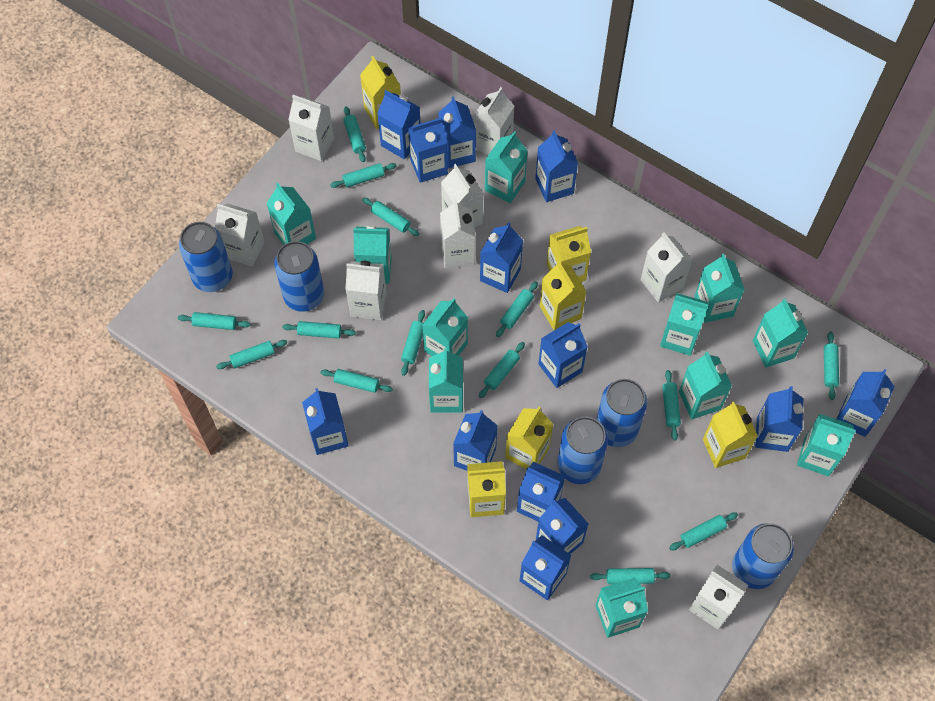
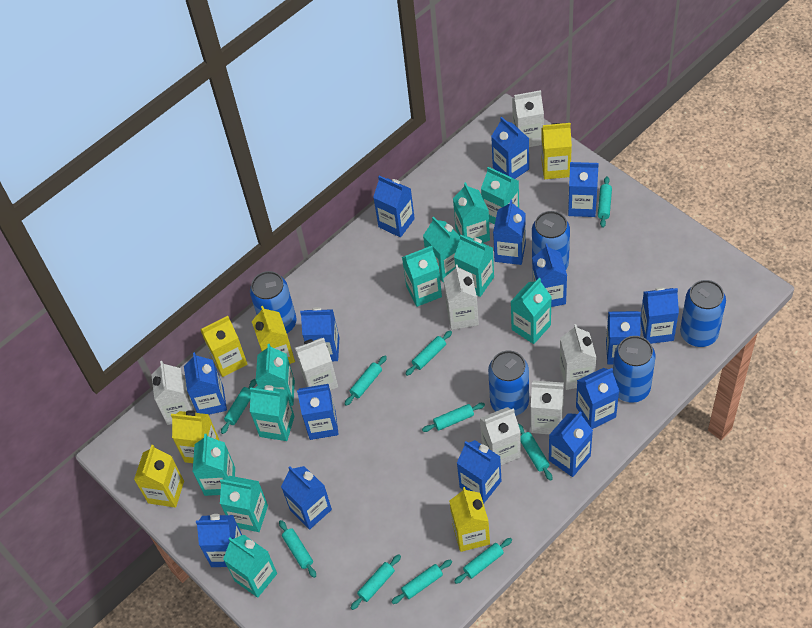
blue carton: [302,388,349,455] [377,90,421,159] [408,118,448,183] [438,96,476,168] [453,410,498,471] [480,222,523,293] [517,462,565,522] [519,535,572,600] [535,130,578,202] [536,498,589,554] [538,322,588,388] [755,386,803,452] [837,369,895,437] = 13 -> [184,352,227,415] [196,514,242,567] [281,466,332,529] [297,384,339,440] [300,307,339,361] [373,176,415,237] [457,440,501,503] [491,117,529,179] [493,200,526,265] [532,243,567,307] [549,411,593,477] [568,162,599,217] [576,368,619,429] [606,311,641,365] [640,287,679,344] = 15
turquoise rolling pin: [178,312,250,330] [216,340,287,369] [283,321,356,339] [320,369,393,393] [330,163,396,188] [343,106,366,162] [362,198,419,236] [401,310,425,376] [479,342,525,398] [496,281,538,337] [590,568,671,584] [662,370,681,441] [669,512,738,550] [824,331,839,400] = 14 -> [221,379,256,434] [279,520,316,578] [345,356,387,406] [351,554,401,610] [392,559,452,604] [405,330,452,376] [422,403,485,432] [454,538,512,584] [518,424,552,481] [598,176,612,228] = 10
white carton: [215,203,264,267] [288,95,334,161] [345,261,387,320] [440,199,476,269] [441,164,483,227] [473,87,514,155] [641,232,693,303] [689,565,748,630] = 8 -> [151,361,194,425] [295,338,338,390] [443,264,479,330] [480,407,521,465] [512,90,544,147] [531,380,564,434] [559,324,596,390] = 7

